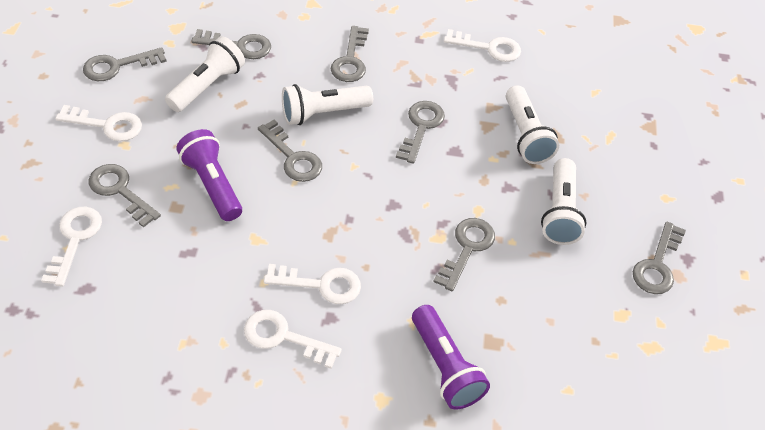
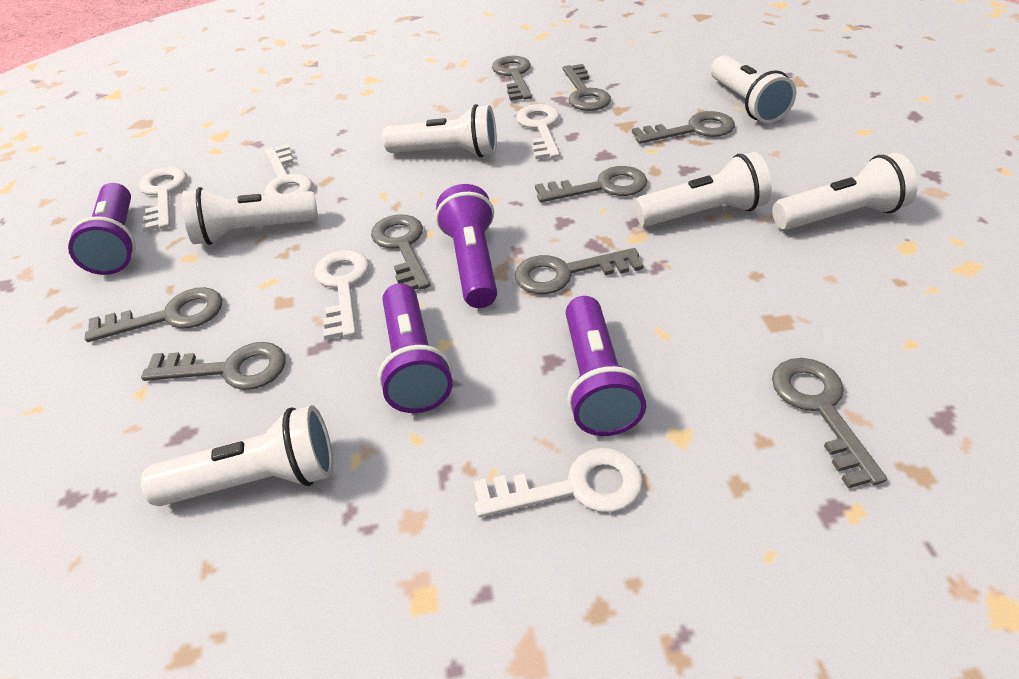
grey key: [83,47,167,81] [89,164,161,228] [191,29,271,59] [258,120,322,182] [331,26,369,82] [396,101,445,164] [433,218,495,291] [633,222,686,294] = 8 -> [85,287,223,342] [141,342,286,390] [371,214,430,290] [492,56,532,101] [515,248,644,294] [535,166,647,203] [563,64,611,111] [632,111,735,144] [772,358,887,488] = 9
purple flashlight: [176,129,242,221] [412,305,490,409] = 2 -> [68,183,136,275] [378,283,453,413] [435,184,497,308] [566,296,646,436] = 4
white flashlight: [165,36,245,112] [282,84,373,125] [506,85,559,164] [541,158,587,245] = 4 -> [141,405,333,506] [182,187,318,245] [383,104,497,157] [635,152,772,227] [711,55,797,123] [772,153,918,230] = 6

